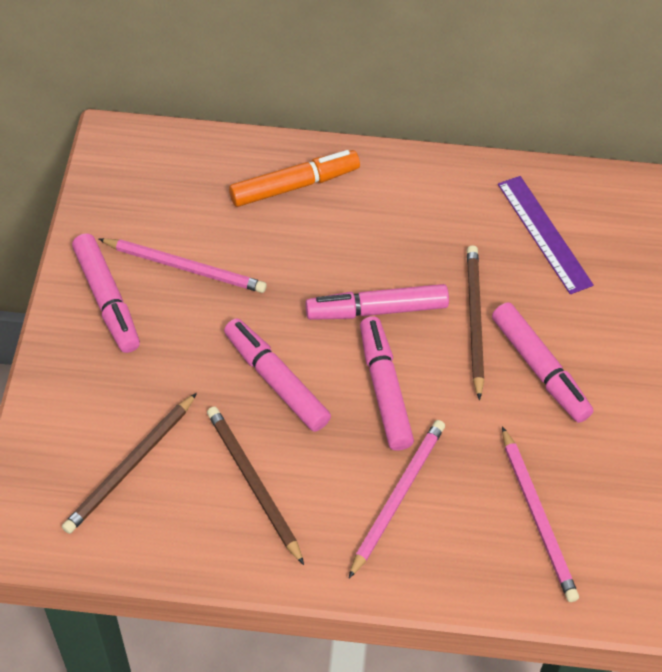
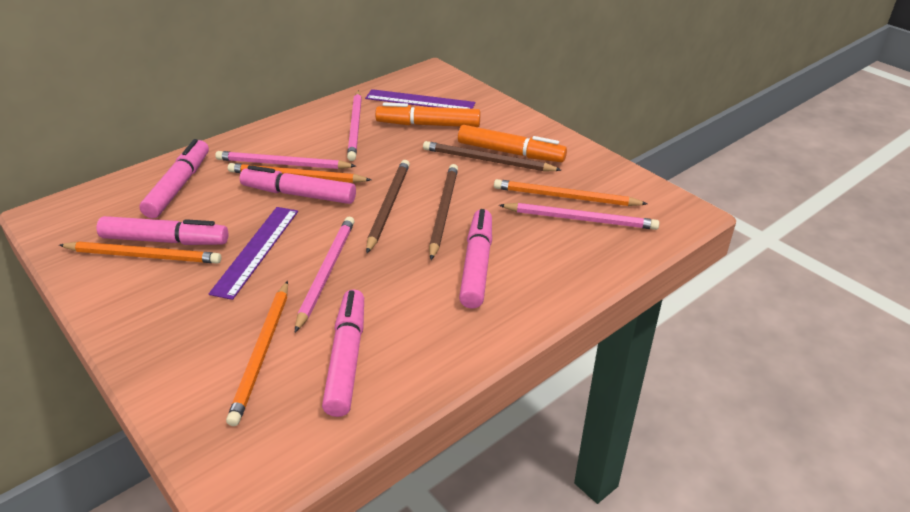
orange marker: [229,150,360,207] = 1 -> [375,102,480,127] [458,125,567,162] = 2
orange pencil: none = 0 -> [59,242,221,264] [226,281,288,426] [228,163,371,183] [494,179,648,206] = 4
pink pencil: [99,238,267,293] [349,420,445,578] [502,426,579,602] = 3 -> [215,151,356,169] [295,217,355,332] [347,90,362,161] [499,203,659,230] = 4
purple ruler: [498,176,594,294] = 1 -> [208,207,298,300] [365,89,475,109] = 2

